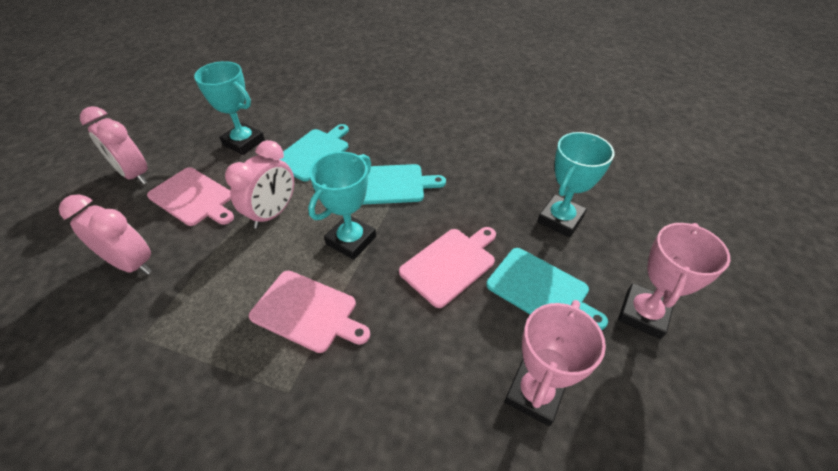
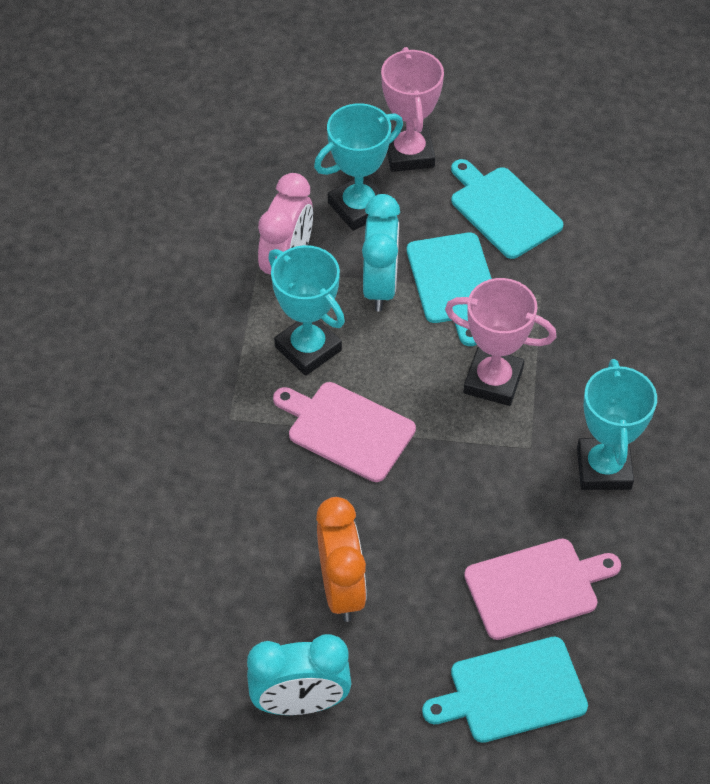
orange clock: none = 0 -> [316,497,367,622] = 1
pink clock: [59,194,152,275] [80,106,148,184] [225,140,294,229] = 3 -> [258,173,313,275] = 1
pink cutting board: [147,167,234,226] [249,271,370,353] [399,227,496,308] = 3 -> [273,382,416,482] [464,539,621,640] = 2
turquoise clock: none = 0 -> [247,634,351,715] [362,194,400,311] = 2

